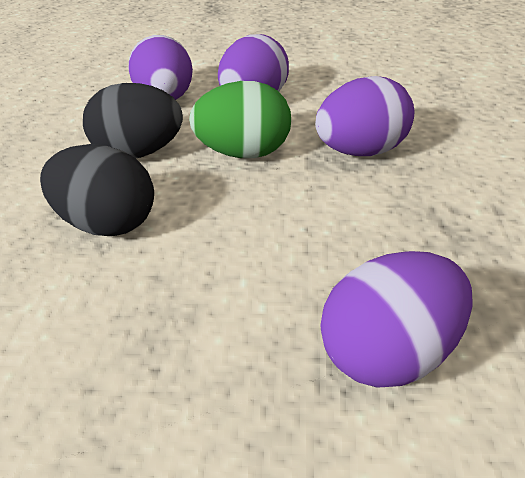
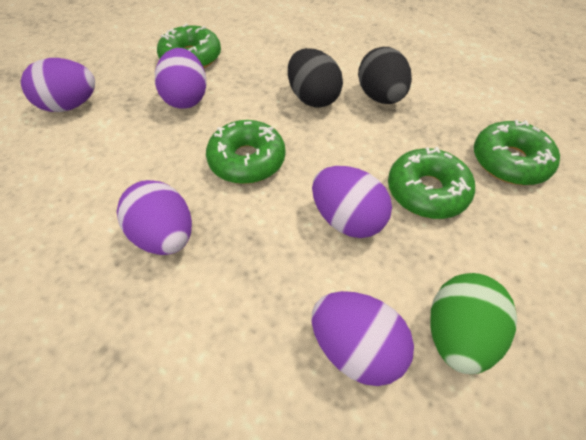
green donut: none = 0 -> [157,24,221,68] [206,120,285,184] [388,147,475,219] [474,120,560,185] = 4
purple egg: [129,35,193,100] [218,34,289,91] [315,76,414,156] [320,251,473,387] = 4 -> [21,58,95,112] [117,180,192,255] [155,48,207,109] [311,291,414,386] [312,166,392,238] = 5

